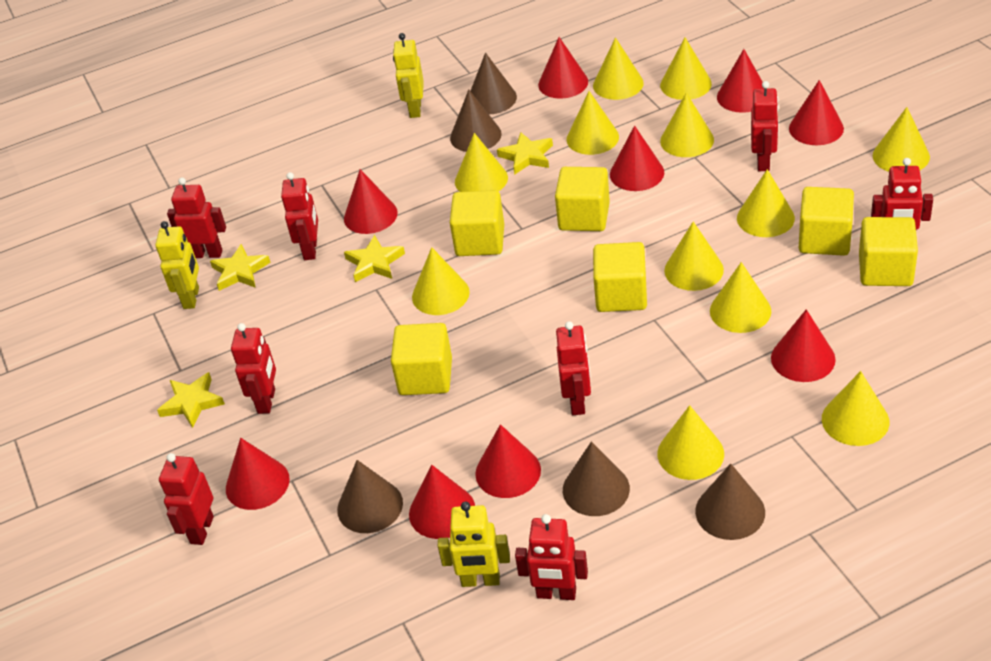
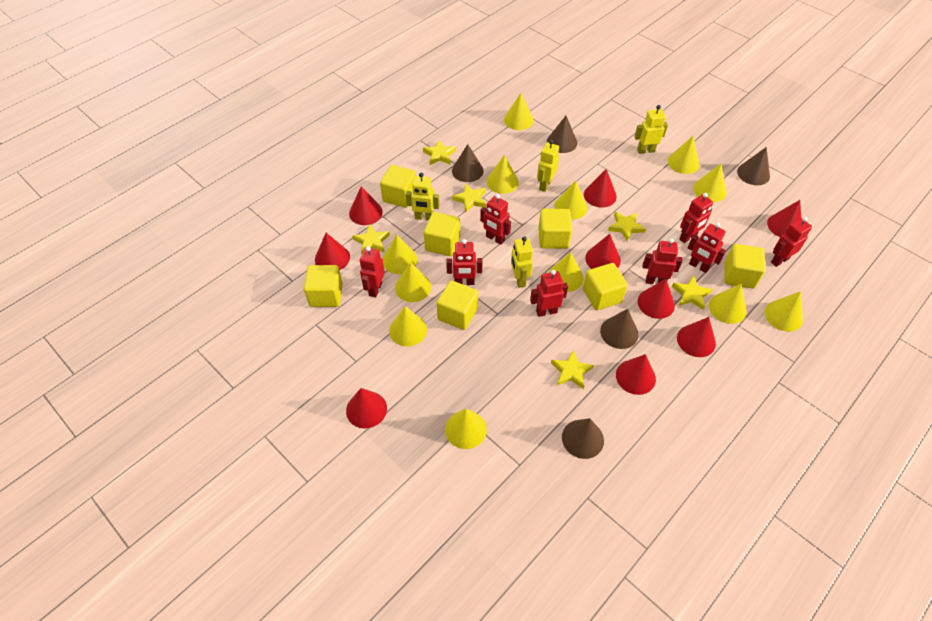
yellow cube: [391,323,452,395] [450,190,504,256] [555,167,610,231] [593,242,647,312] [799,187,854,256] [859,217,918,286] = 6 -> [304,265,343,307] [380,165,416,208] [424,212,460,256] [437,280,478,330] [538,209,572,249] [583,263,628,310] [725,244,765,289] = 7
yellow robot: [155,221,199,309] [393,33,424,118] [438,501,510,587] = 3 -> [406,173,440,221] [511,236,533,288] [537,140,559,192] [634,105,668,154] = 4
yellow star: [157,372,225,428] [210,244,271,291] [344,235,405,282] [497,132,553,175] = 4 -> [352,225,390,254] [423,140,456,165] [452,184,486,213] [551,350,594,389] [608,212,646,241] [672,275,713,310] = 6

